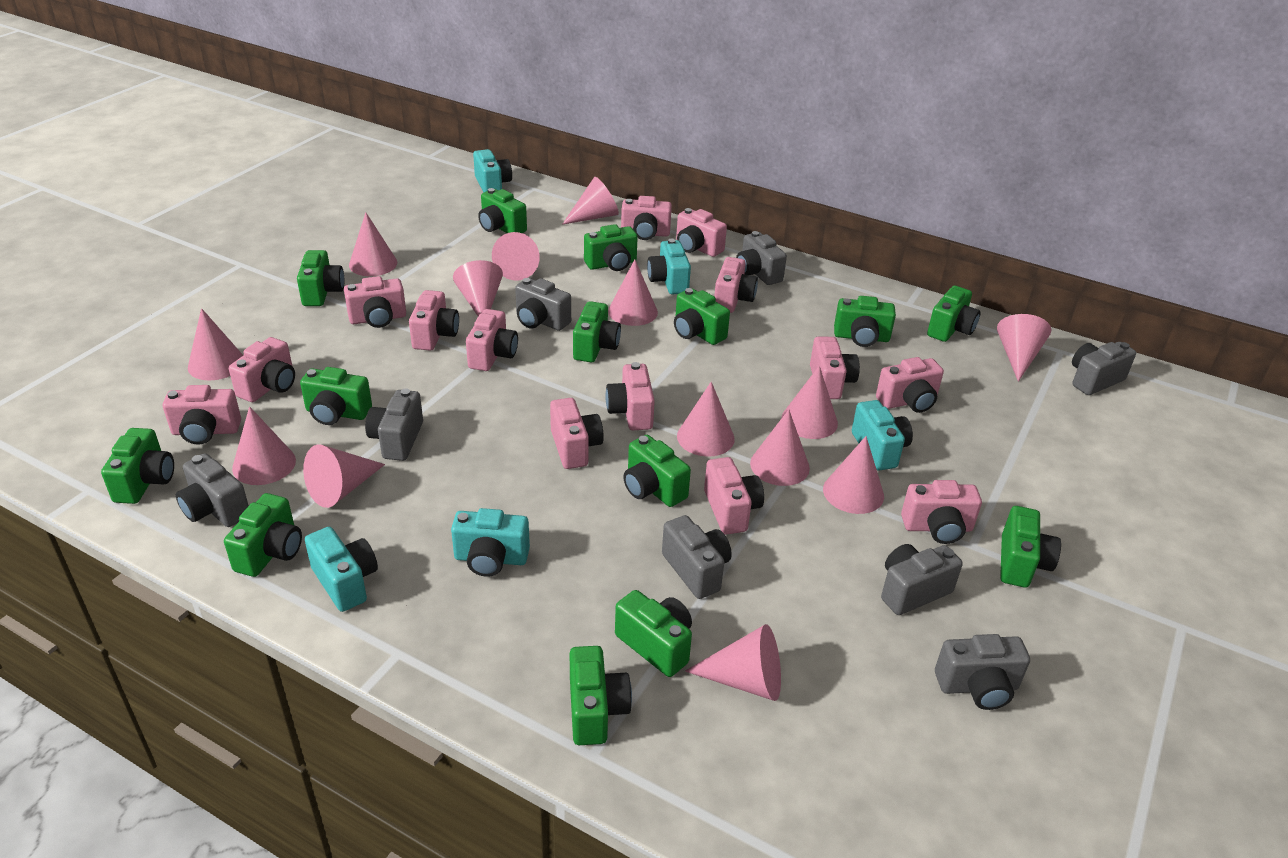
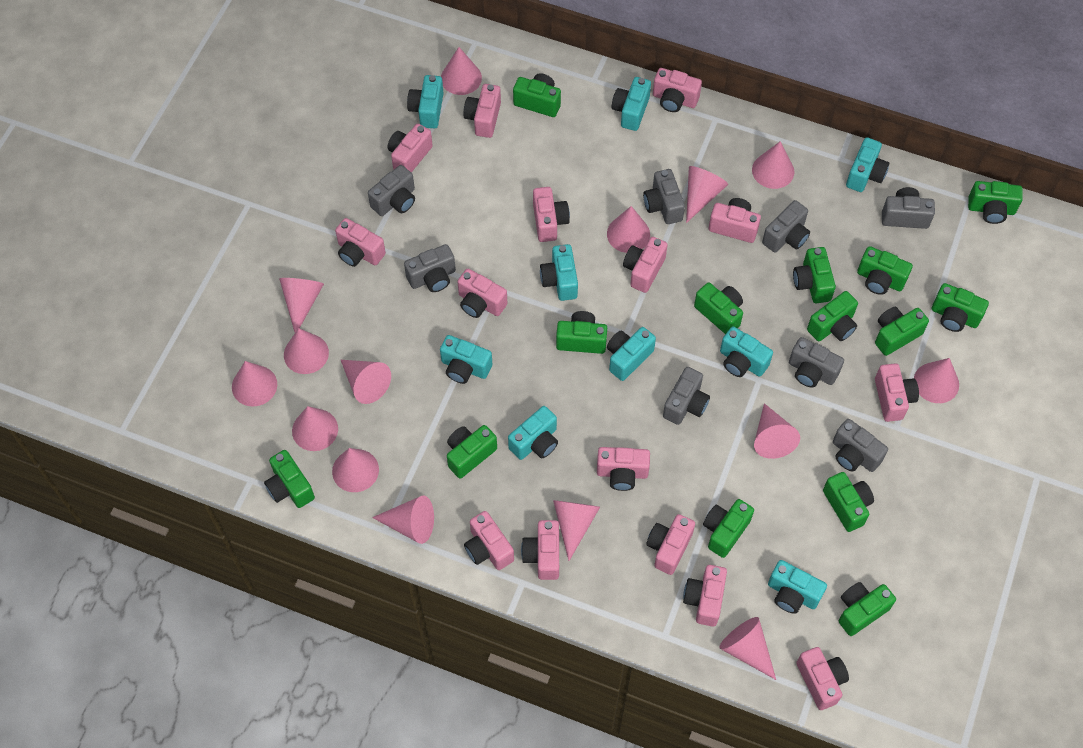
pink camera: [163,385,241,444] [229,337,295,402] [344,276,406,328] [409,290,459,351] [466,309,518,371] [550,398,604,469] [606,362,655,430] [621,196,672,240] [676,208,727,257] [704,457,764,535] [714,257,758,313] [810,337,860,399] [876,357,944,413] [901,480,982,544] = 14 -> [335,218,386,267] [387,124,433,173] [457,269,507,318] [463,84,501,138] [464,511,514,570] [521,520,559,580] [533,187,570,242] [597,447,650,491] [623,237,668,293] [646,514,695,575] [653,68,702,112] [683,565,727,627] [709,198,761,243] [796,647,849,710] [875,363,919,422] = 15
pink cone: [188,308,243,380] [232,406,296,485] [303,444,385,508] [349,212,397,276] [453,260,503,316] [492,232,540,281] [562,177,619,225] [608,260,658,326] [677,382,735,457] [685,624,781,701] [750,409,810,486] [782,366,838,439] [823,436,884,514] [997,314,1051,382] = 14 -> [232,361,277,406] [279,278,324,333] [284,328,329,374] [292,406,338,451] [332,448,379,492] [341,360,391,404] [372,496,434,544] [441,47,482,95] [553,500,600,561] [607,206,650,253] [686,166,728,223] [719,617,776,680] [752,141,794,189] [754,403,800,459] [914,358,959,403] = 15
turquoise camera: [305,527,378,612] [451,508,530,577] [473,149,512,192] [647,239,691,294] [852,400,913,470] = 5 -> [407,75,443,129] [440,335,492,384] [508,406,558,460] [540,244,578,301] [607,327,656,381] [612,77,651,131] [720,326,773,377] [768,560,827,614] [846,137,889,192] = 9

